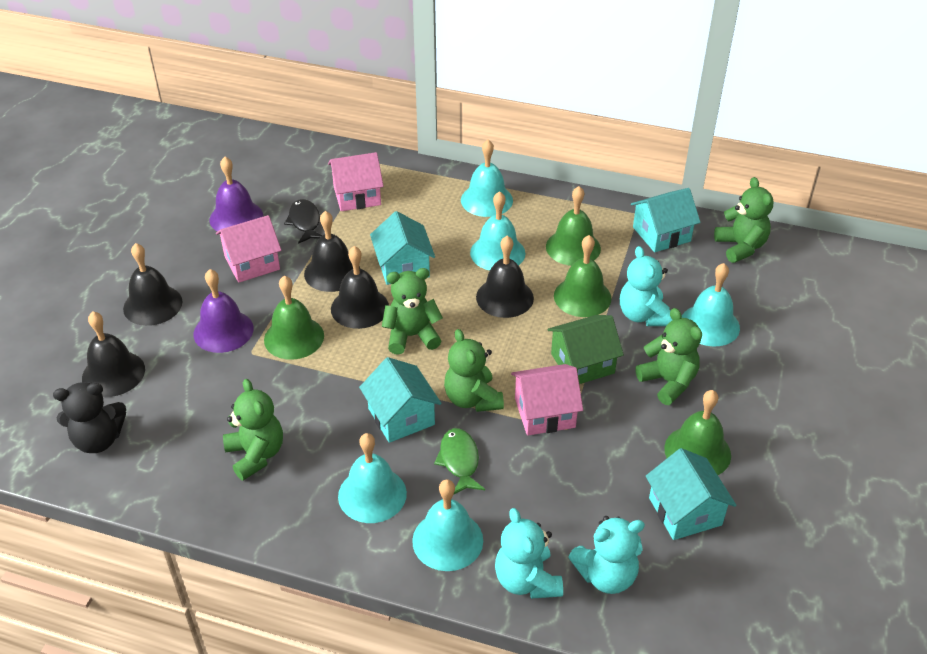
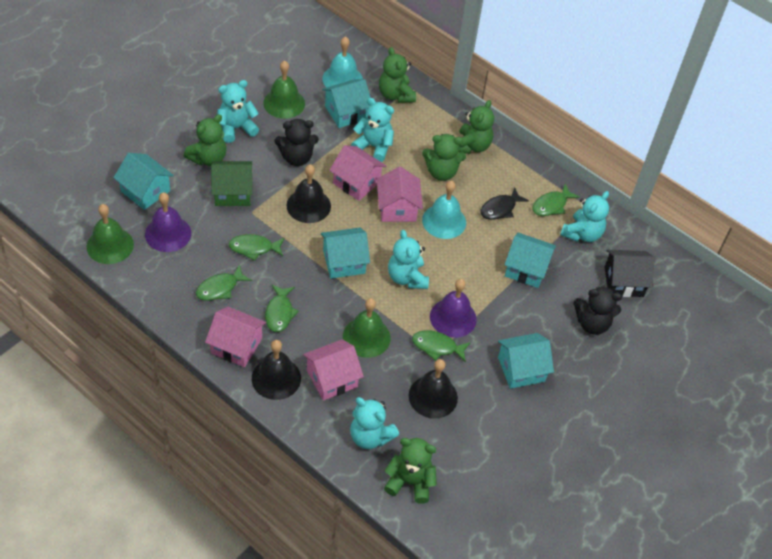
black bell: [82,312,145,397] [123,243,183,326] [304,211,360,292] [331,246,389,329] [476,236,534,318] = 5 -> [252,340,301,400] [286,164,331,223] [409,359,458,419] = 3
black house: none = 0 -> [604,250,655,297] = 1
black teddy bear: [53,382,126,453] = 1 -> [275,119,319,166] [573,286,622,335] = 2
green bell: [264,276,324,360] [546,186,601,266] [554,235,612,317] [664,390,731,475] = 4 -> [87,204,134,264] [263,60,305,119] [343,298,391,358] = 3
green fish: [434,428,485,495] = 1 -> [196,264,252,301] [229,234,285,261] [265,285,299,332] [412,330,471,362] [533,184,580,216] = 5
pink house: [216,215,282,283] [328,152,384,211] [511,364,583,436] = 3 -> [205,307,266,367] [303,339,364,401] [329,145,387,201] [377,166,423,222] = 4
turquoise bell: [338,433,407,523] [412,480,483,571] [461,140,513,217] [470,191,525,271] [682,263,740,347] = 5 -> [322,36,363,88] [422,181,466,239] = 2
turquoise house: [359,357,442,443] [370,211,435,285] [631,188,701,252] [646,448,736,540] = 4 -> [113,153,174,210] [321,228,370,279] [322,79,371,128] [498,333,554,389] [505,233,556,288] = 5
turquoise teddy bear: [495,508,563,599] [568,516,645,594] [620,246,672,326] = 3 -> [217,80,259,143] [350,397,399,449] [351,98,394,162] [388,230,429,289] [560,191,609,242] = 5

